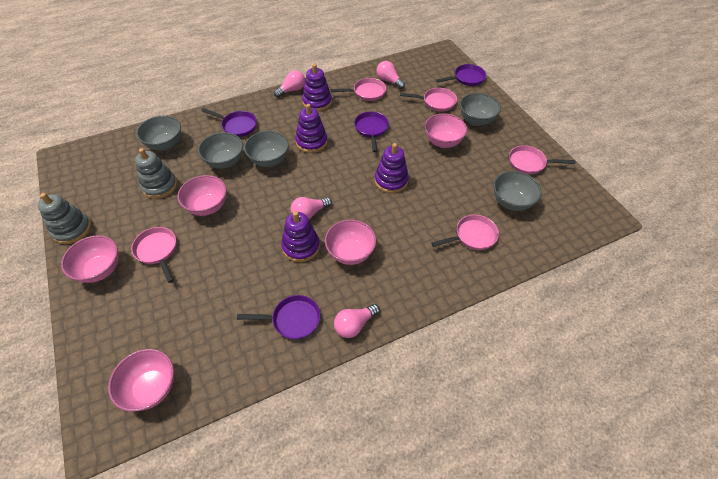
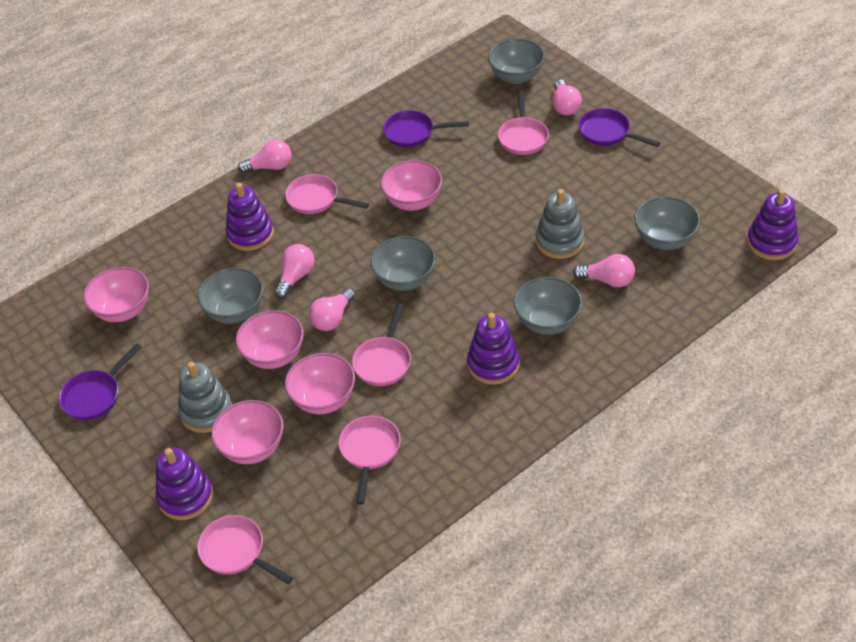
pink light bulb: [274,70,305,98] [290,197,332,219] [334,304,380,338] [376,61,405,89] = 4 -> [238,140,291,174] [274,244,315,299] [309,288,355,331] [552,80,582,115] [573,254,635,287] = 5
purple pan: [201,108,257,137] [237,295,320,340] [354,111,389,152] [436,64,486,86] = 4 -> [59,343,142,420] [383,110,469,147] [578,108,660,147] = 3

